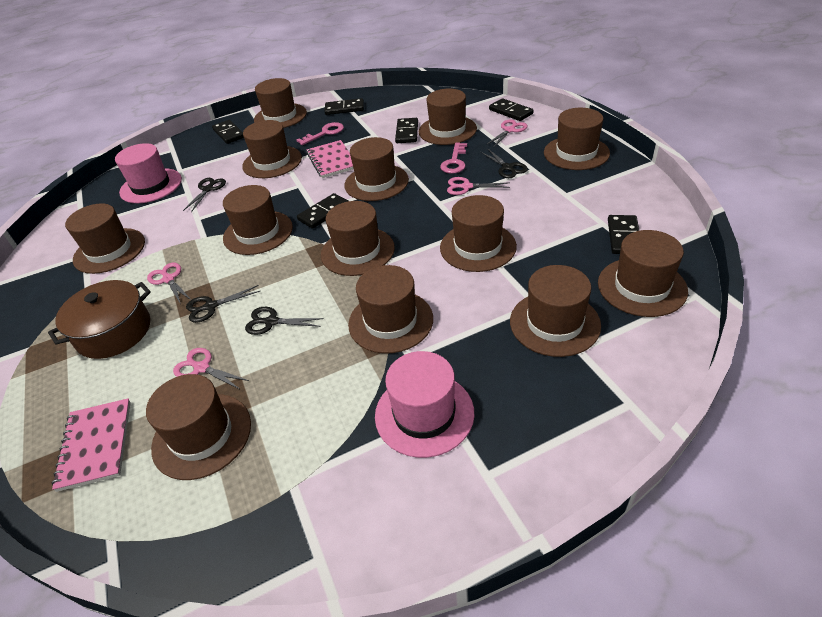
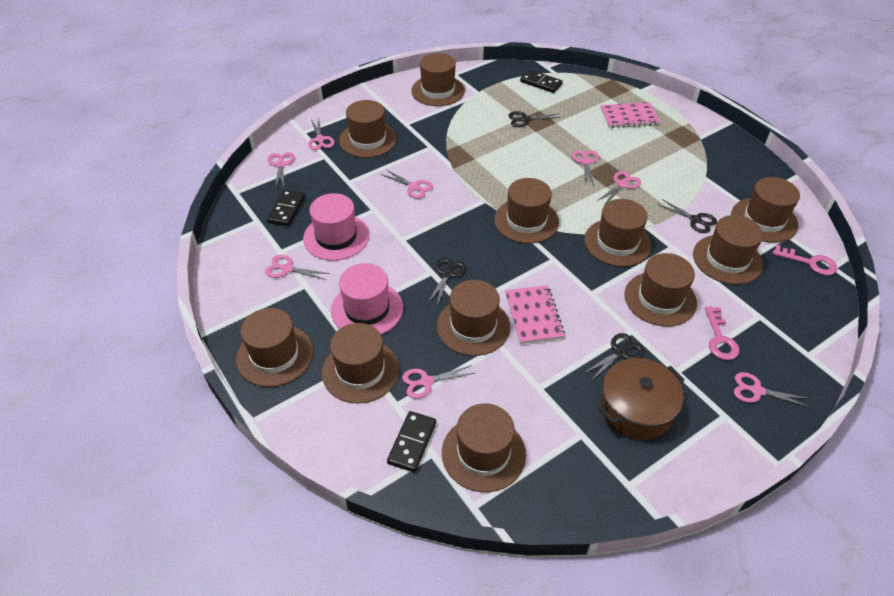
black domino: [212,120,244,144] [297,193,348,229] [324,98,364,115] [395,118,418,143] [489,98,534,121] [608,215,639,254] = 6 -> [267,190,305,226] [387,411,436,472] [520,70,563,93] = 3
brown hat: [65,203,145,274] [146,374,251,480] [223,185,293,255] [242,120,302,178] [254,78,307,128] [321,201,395,276] [344,137,409,201] [348,265,433,354] [419,89,477,145] [440,195,517,272] [510,265,601,357] [544,108,610,170] [598,230,688,317] = 13 -> [236,308,313,387] [322,323,400,404] [339,100,397,158] [411,53,465,106] [437,280,510,356] [442,403,526,492] [494,178,559,244] [584,199,652,267] [625,253,697,327] [693,215,763,285] [731,177,800,243] = 11
pink scissors: [147,262,191,304] [173,348,249,390] [447,177,510,195] [486,120,528,148] = 4 -> [265,255,330,280] [267,152,295,189] [308,117,335,150] [381,169,433,199] [402,365,475,399] [572,150,599,186] [597,171,641,205] [734,372,811,408] = 8

